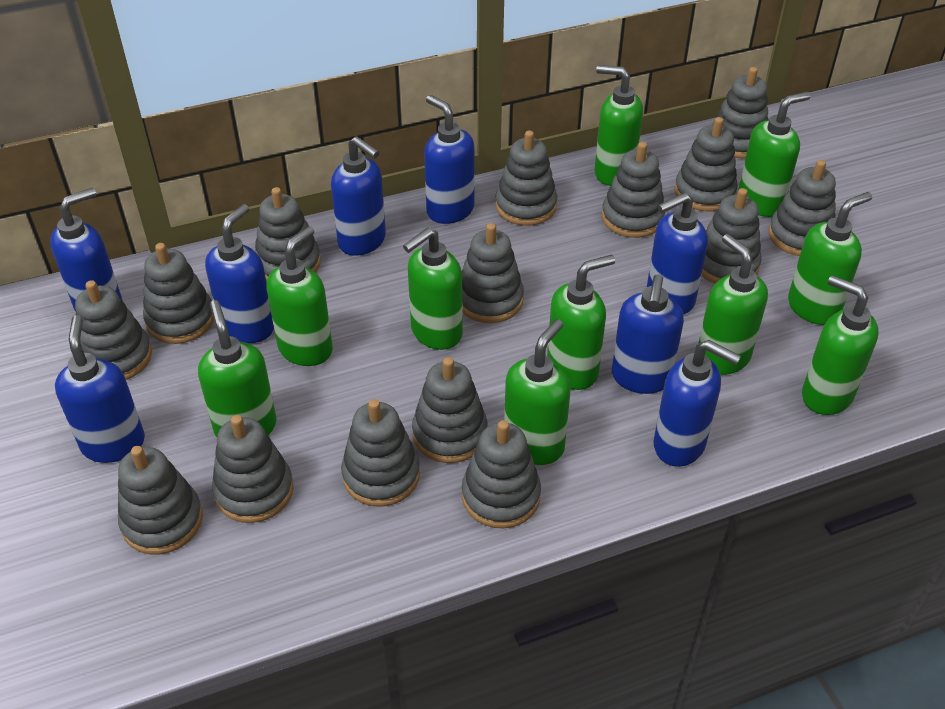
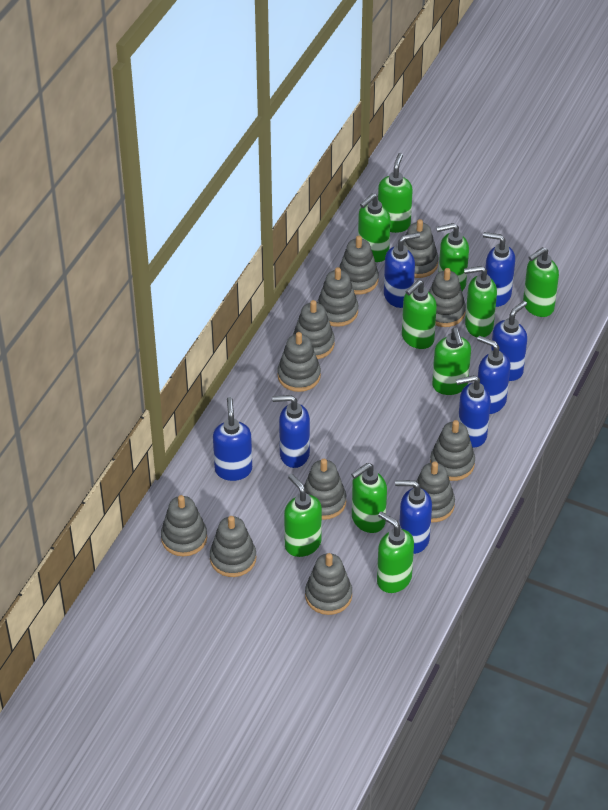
grey stacking toy: [75,280,152,380] [118,446,203,554] [143,243,214,344] [212,415,294,523] [255,187,321,281] [341,399,420,507] [412,357,488,463] [462,223,524,323] [462,420,541,528] [495,130,557,226] [602,142,665,238] [674,117,738,212] [701,188,762,284] [712,67,769,158] [769,160,836,256] = 15 -> [161,495,207,557] [210,516,256,577] [278,332,321,392] [293,300,335,359] [304,459,346,520] [305,553,352,615] [317,267,358,327] [339,236,379,294] [404,219,439,278] [413,461,455,522] [429,268,466,327] [430,420,475,481] = 12

